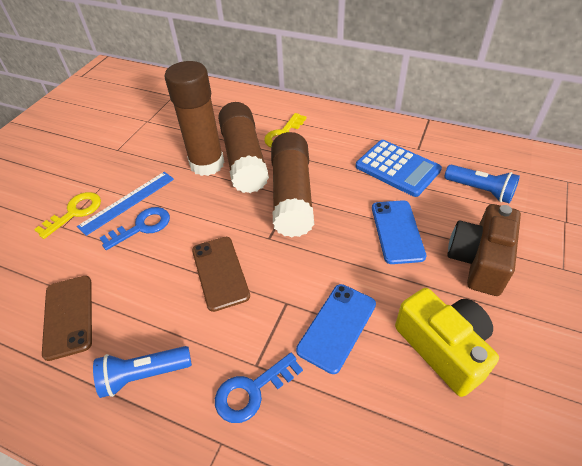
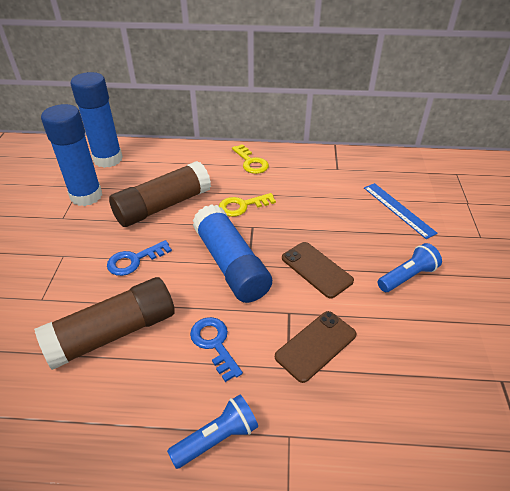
blue calculator: [356,140,442,197] = 1 -> none = 0
blue glue stick: none = 0 -> [41,104,102,206] [71,72,123,168] [192,204,272,303] = 3
blue phone: [296,284,376,374] [372,200,426,264] = 2 -> none = 0
brown camera: [448,204,521,296] = 1 -> none = 0
brown glue stick: [164,61,224,176] [218,102,269,193] [271,132,314,237] = 3 -> [34,277,175,370] [109,161,211,227] = 2
yellow camera: [395,288,499,397] = 1 -> none = 0

